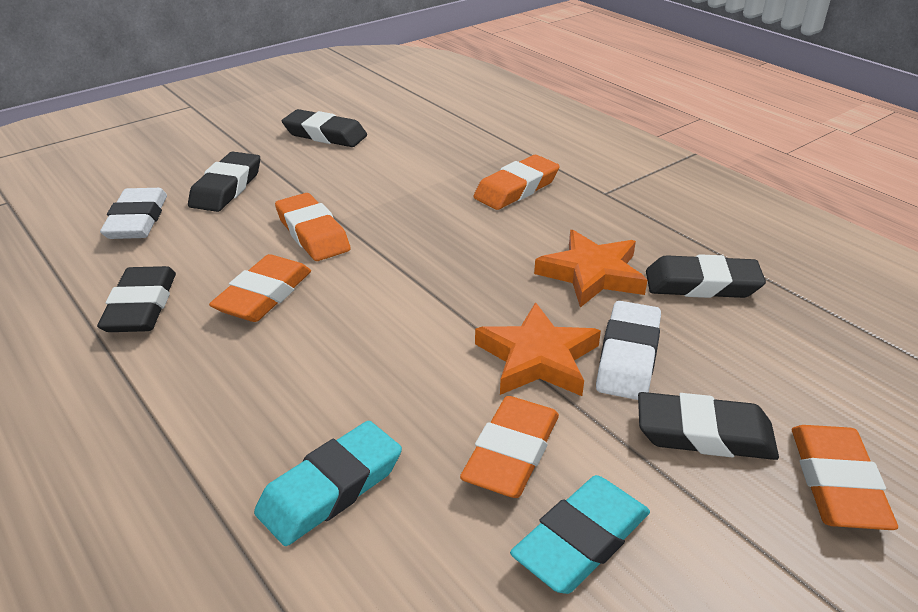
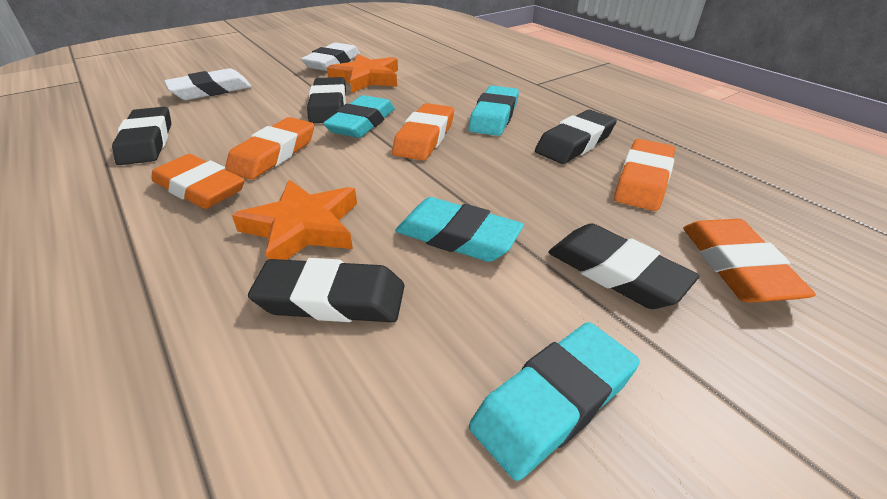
turquoise eraser: [254,421,402,546] [510,475,650,594] = 2 -> [323,95,395,138] [395,197,524,262] [468,85,519,136] [469,322,640,481] = 4

